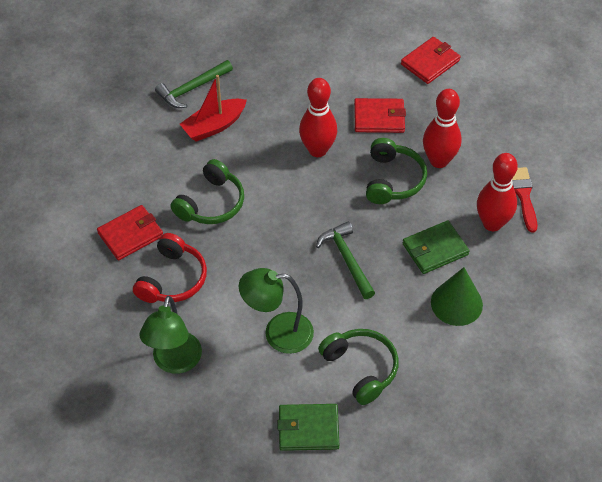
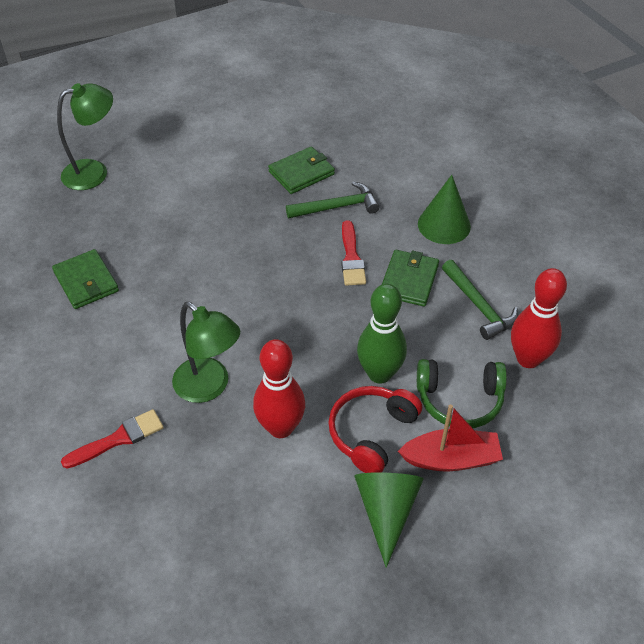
green bowling pin: none = 0 -> [357,284,407,384] = 1
green cone: [431,267,483,326] = 1 -> [354,472,424,568] [418,175,471,244] = 2
green headphones: [171,159,244,224] [318,329,399,405] [366,138,427,204] = 3 -> [417,359,507,428] = 1
green wallet: [277,404,339,451] [403,220,470,274] = 2 -> [52,249,119,309] [268,146,335,194] [382,250,439,307] = 3
red bowling pin: [299,78,337,157] [423,89,462,168] [477,153,518,231] = 3 -> [253,339,305,438] [511,268,567,368] = 2
red brush: [512,167,538,233] = 1 -> [61,409,164,468] [341,220,366,286] = 2
red wallet: [97,205,163,260] [354,98,406,133] [401,37,461,84] = 3 -> none = 0

